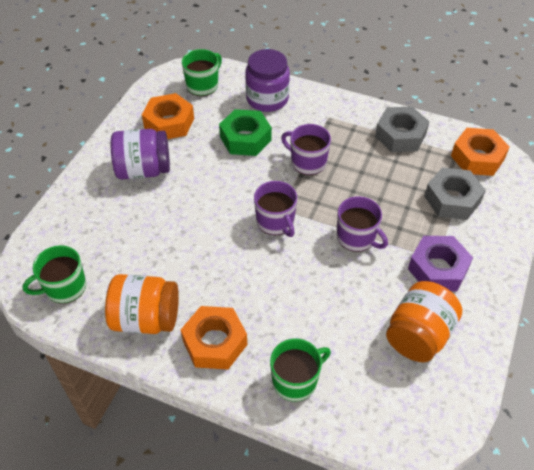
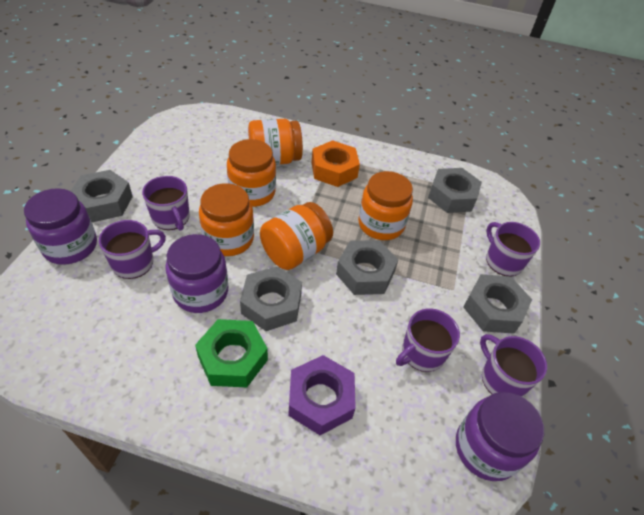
green mug: [22,245,86,304] [182,49,222,96] [270,339,331,402] = 3 -> none = 0
grey nut: [375,106,430,152] [424,167,486,220] = 2 -> [71,170,133,222] [240,266,302,331] [336,240,398,295] [428,168,482,213] [463,274,532,334] = 5
orange jar: [105,274,179,334] [386,281,462,362] = 2 -> [199,183,254,256] [227,139,276,207] [248,119,303,165] [260,202,333,270] [358,171,413,240] = 5
orange nut: [142,93,194,139] [181,306,247,370] [451,128,510,176] = 3 -> [312,140,360,187] = 1
purple jar: [111,129,170,179] [245,49,290,112] = 2 -> [24,188,97,265] [165,234,228,313] [456,392,544,481] = 3
purple mug: [254,181,297,237] [281,124,331,175] [337,196,388,252] = 3 -> [99,220,166,279] [142,176,190,231] [396,308,460,372] [480,334,547,397] [486,222,540,276] = 5

